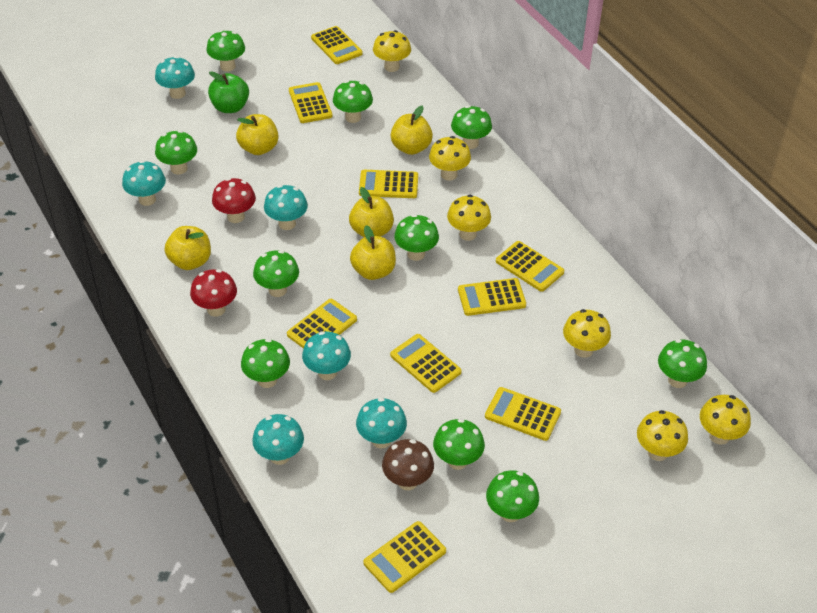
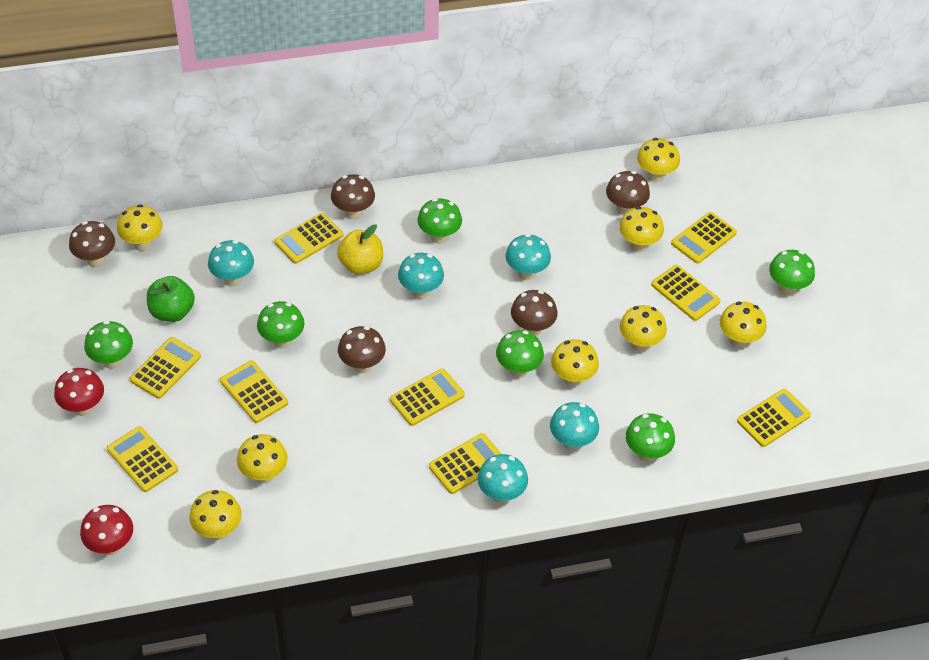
brown mushroom: [382,439,434,490] = 1 -> [69,221,115,267] [331,174,375,220] [338,326,386,374] [511,290,558,336] [606,171,650,216] = 5
green mushroom: [155,130,197,175] [207,30,245,72] [241,339,290,388] [253,250,299,297] [333,81,373,123] [394,214,439,261] [433,419,485,470] [451,106,492,149] [486,470,539,522] [658,339,707,388] = 10 -> [84,321,133,369] [257,301,305,349] [417,198,462,244] [496,330,544,378] [626,413,675,462] [769,250,815,296] = 6
turquoise mushroom: [122,160,166,206] [155,56,195,99] [252,414,304,465] [264,185,308,230] [302,331,351,380] [356,398,407,449] = 6 -> [208,240,254,287] [398,253,444,299] [477,454,528,503] [505,234,551,280] [550,402,599,451] = 5
yellow apple: [165,226,211,270] [236,114,279,155] [349,187,394,237] [350,225,396,280] [391,105,433,155] = 5 -> [337,224,383,275] = 1
yellow mushroom: [373,30,411,72] [429,136,471,181] [447,195,491,241] [563,309,611,358] [637,410,688,461] [700,395,751,445] = 6 -> [117,204,163,251] [189,490,242,540] [237,434,288,483] [551,339,599,387] [619,206,664,252] [620,305,667,352] [637,138,680,183] [720,301,766,348] = 8

